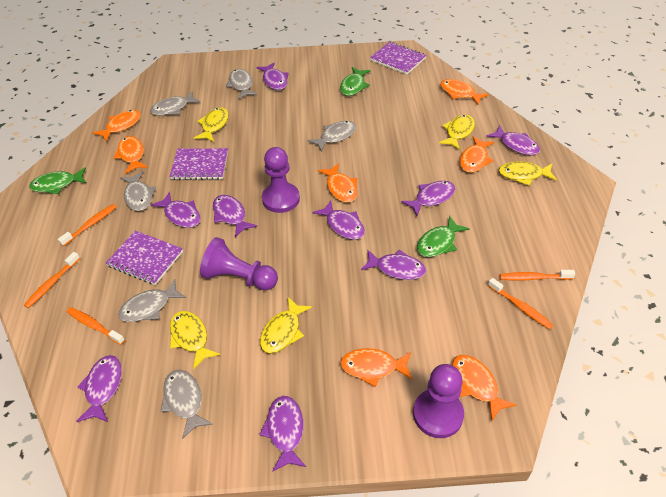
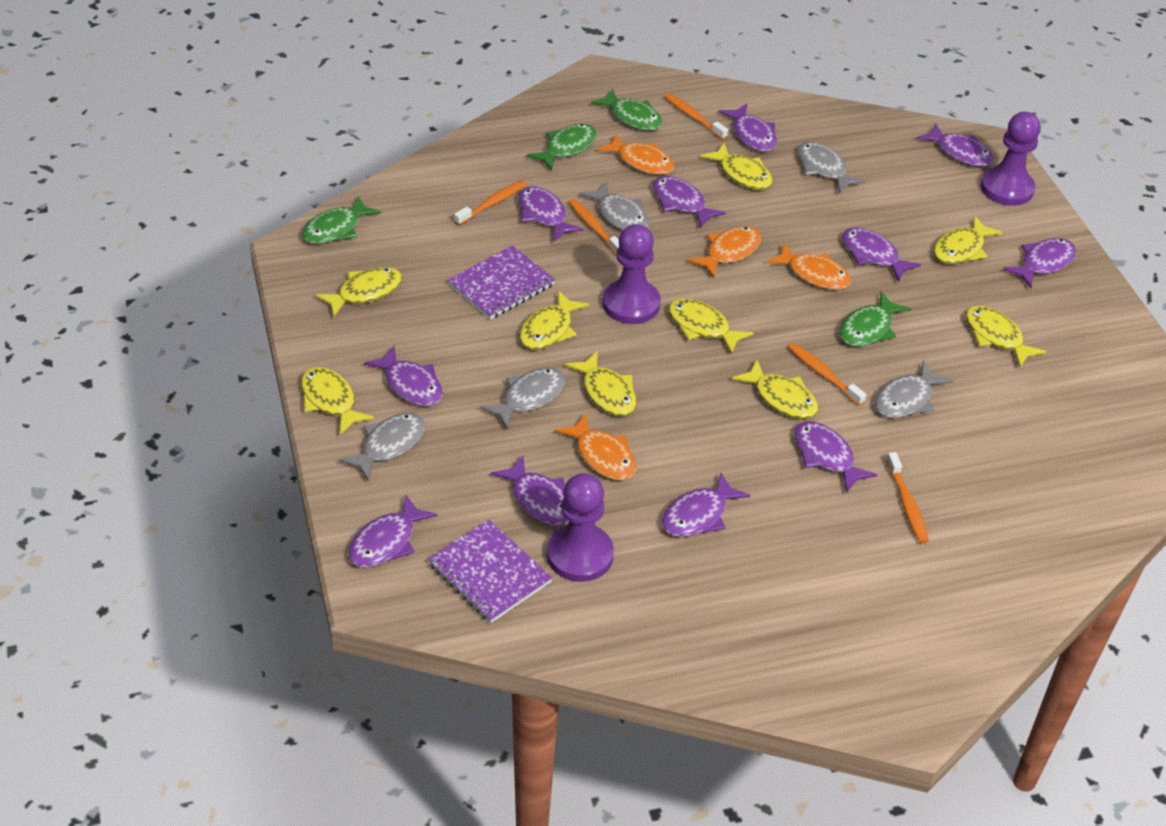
green fish: [29,167,86,194] [340,67,370,96] [417,216,469,257] = 3 -> [302,196,381,244] [527,124,597,171] [591,88,662,131] [839,292,911,347] = 4
grey fish: [118,279,186,322] [120,171,156,211] [150,92,201,116] [161,370,213,439] [226,69,257,99] [307,121,356,152] = 6 -> [339,413,425,481] [480,368,565,429] [580,182,649,230] [797,142,866,194] [875,361,953,418] = 5
orange fish: [92,110,141,142] [113,136,148,174] [318,163,358,203] [340,348,412,387] [440,79,489,105] [452,355,517,421] [460,136,494,173] = 7 -> [555,413,637,480] [597,134,675,175] [687,226,761,278] [766,243,851,290] = 4
purple fish: [76,355,122,422] [151,192,201,228] [213,195,257,237] [256,62,289,90] [259,396,306,472] [312,200,365,240] [361,250,426,280] [401,181,455,216] [486,125,540,155] = 9 -> [348,495,438,567] [364,345,443,406] [491,455,569,525] [518,186,584,242] [653,176,726,228] [662,473,750,537] [719,104,777,152] [794,421,878,492] [842,228,921,282] [917,123,994,167] [1003,238,1076,288] = 11
purple notebook: [106,230,183,285] [169,148,228,180] [370,42,426,74] = 3 -> [428,519,552,623] [448,245,555,320] = 2
yellow fish: [170,311,220,369] [194,107,229,142] [260,297,312,354] [439,115,475,150] [499,161,557,186] = 5 -> [301,367,374,435] [315,267,402,317] [520,290,589,350] [565,351,637,416] [668,298,753,354] [700,143,773,190] [732,360,818,419] [934,216,1003,264] [966,305,1046,368] = 9

